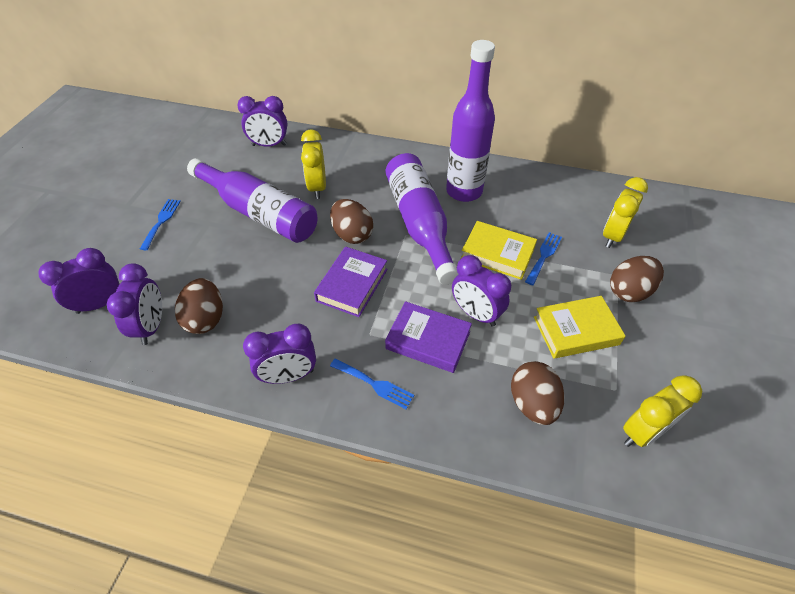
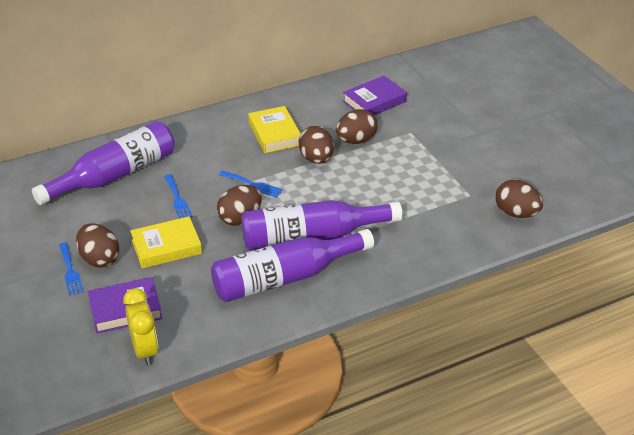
brown egg: [175,278,223,334] [330,199,373,244] [511,361,564,425] [610,256,664,302] = 4 -> [76,223,119,268] [217,185,262,226] [298,126,334,164] [336,109,378,144] [495,179,543,218] = 5
purple clock: [39,248,119,314] [107,263,162,345] [237,96,288,147] [243,324,316,384] [452,255,511,327] = 5 -> none = 0
yellow clock: [301,129,326,199] [603,177,648,248] [623,375,702,447] = 3 -> [123,288,158,366] = 1

